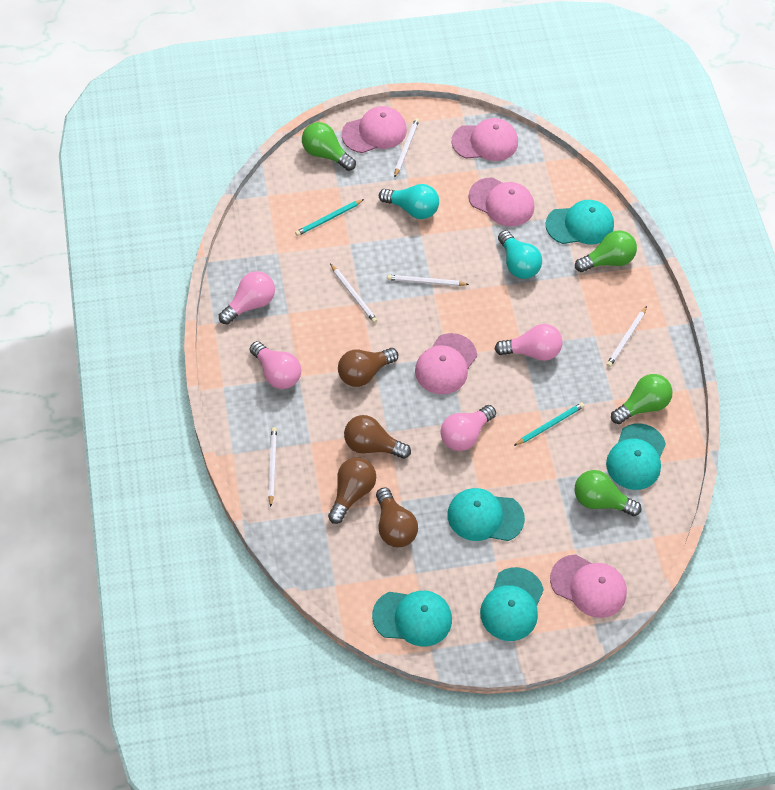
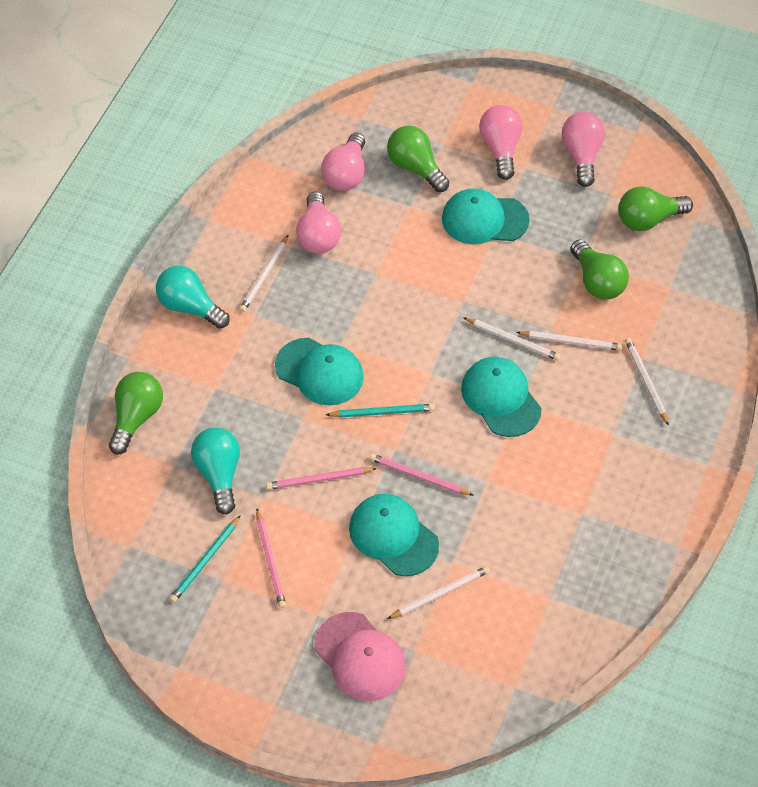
brown light bulb: [328,457,376,524] [338,348,398,387] [344,415,411,459] [376,487,418,548] = 4 -> none = 0
pink cap: [342,106,407,153] [415,333,477,394] [452,118,518,161] [468,177,534,227] [550,554,627,618] = 5 -> [315,612,406,701] = 1
pink pencil: none = 0 -> [256,509,286,608] [266,467,377,490] [370,454,473,495] = 3
turquoise cap: [372,591,452,646] [447,488,525,541] [480,567,544,641] [546,200,614,244] [606,423,666,490] = 5 -> [275,338,364,405] [349,494,439,576] [442,188,530,244] [461,357,541,437] = 4

